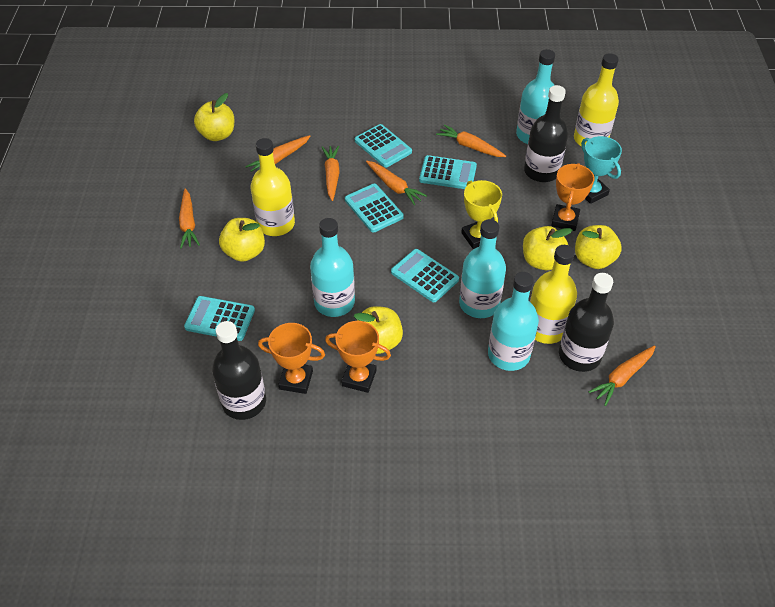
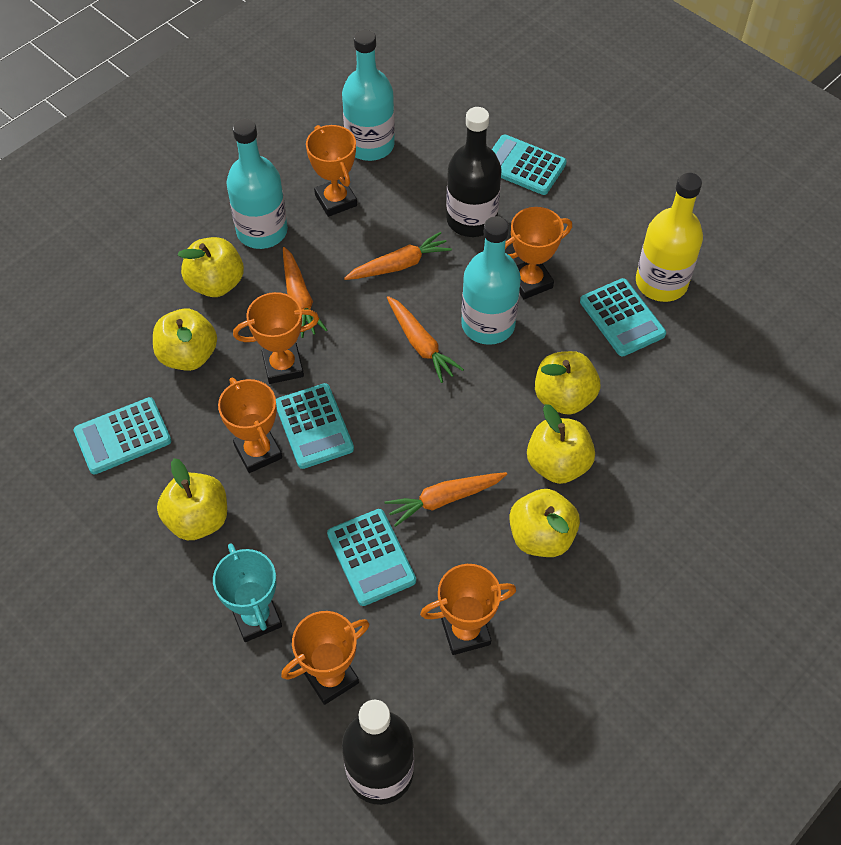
black bottle: [212,321,266,420] [524,85,568,182] [559,273,614,372] = 3 -> [342,700,414,805] [446,107,502,237] = 2
orange carrot: [179,188,200,248] [245,135,310,172] [322,146,340,201] [366,161,427,205] [436,124,506,157] [589,345,656,406] = 6 -> [283,247,327,338] [344,232,452,280] [385,472,507,527] [387,296,464,383] = 4
orange trophy: [258,323,325,394] [325,321,391,393] [551,163,595,231] = 3 -> [218,378,282,473] [233,292,319,384] [281,611,369,705] [306,125,357,217] [420,564,516,655] [505,207,572,299] = 6
turquoise bottle: [310,218,355,317] [459,219,506,318] [488,272,539,371] [516,49,555,144] = 4 -> [226,119,288,249] [342,30,395,161] [461,216,521,345] = 3
yellow apple: [194,93,234,141] [219,218,265,262] [353,306,403,354] [523,226,572,270] [575,225,622,269] = 5 -> [153,309,217,371] [157,458,227,540] [178,237,244,297] [509,489,580,557] [527,404,595,484] [535,351,601,415] = 6
yellow bottle: [251,138,295,236] [530,245,577,344] [574,53,619,147] = 3 -> [636,173,703,302] = 1
yellow trophy: [461,180,502,249] = 1 -> none = 0

